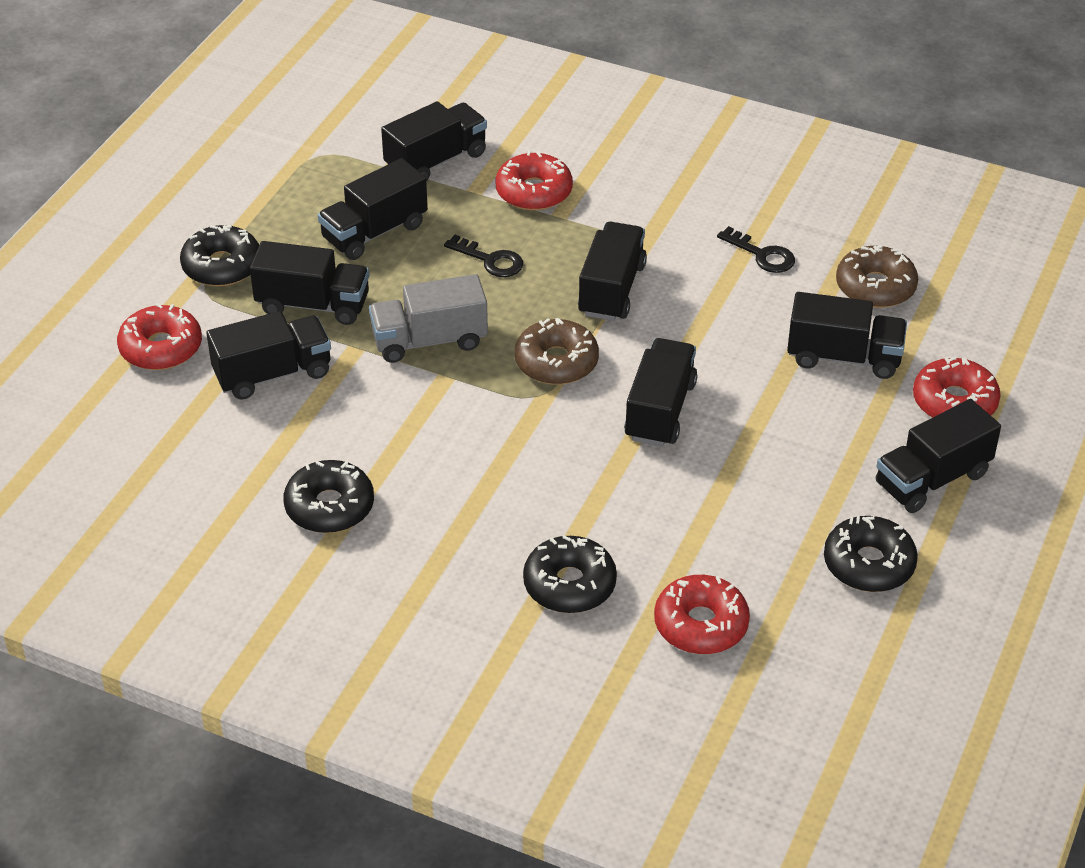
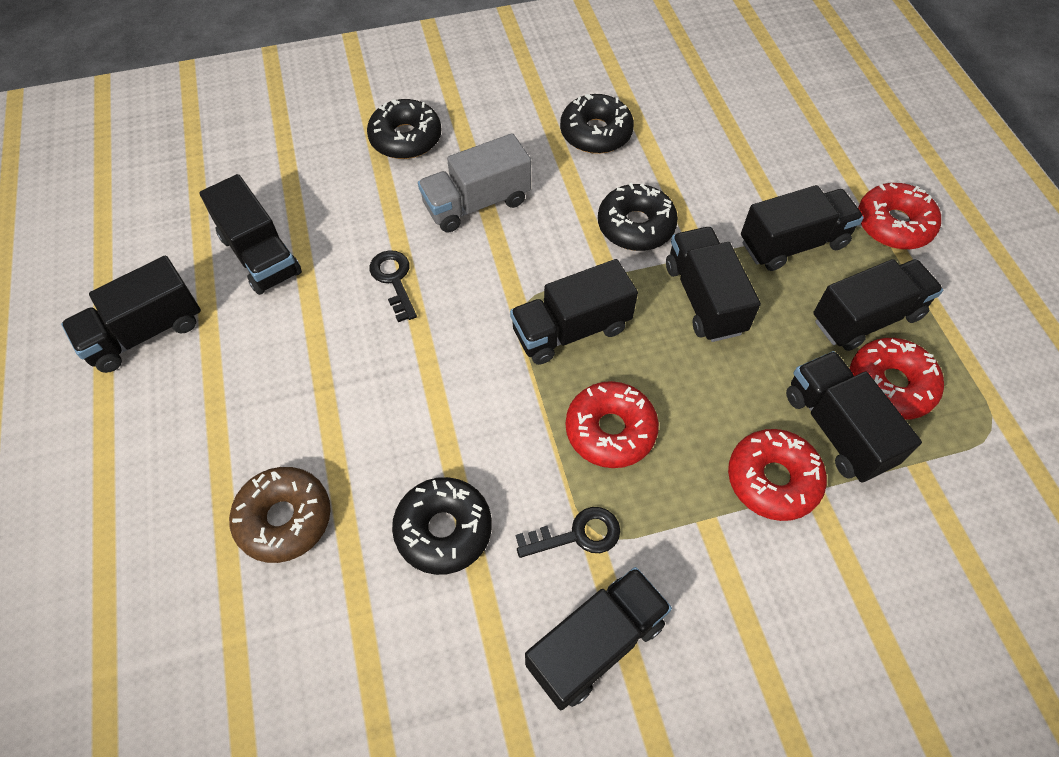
brown donut: [515,318,599,385] [836,245,918,308] = 2 -> [229,467,331,563] = 1

